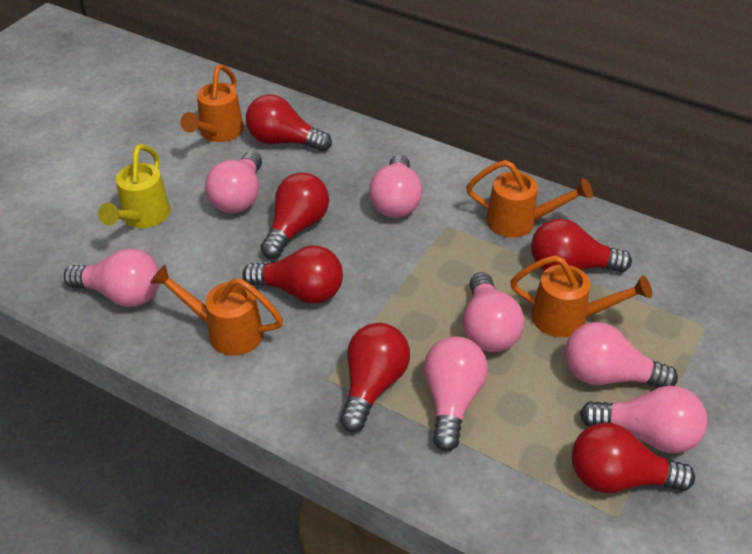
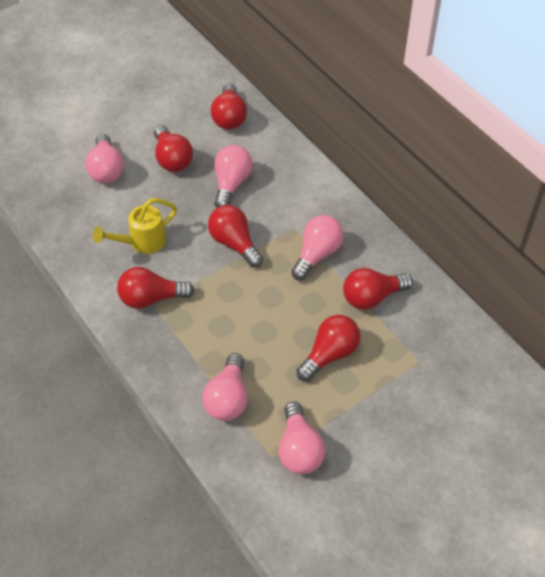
orange watering can: [150,265,283,356] [180,65,244,142] [466,160,593,238] [510,255,652,337] = 4 -> none = 0
pink light bulb: [64,249,160,307] [205,151,262,213] [369,154,423,218] [424,337,488,451] [463,272,524,352] [565,322,678,388] [580,386,708,453] = 7 -> [85,134,124,183] [202,353,248,421] [214,145,253,208] [278,402,326,474] [291,215,344,280] = 5

